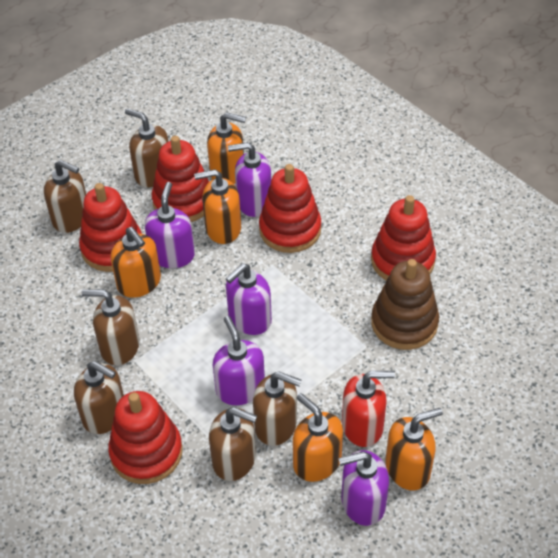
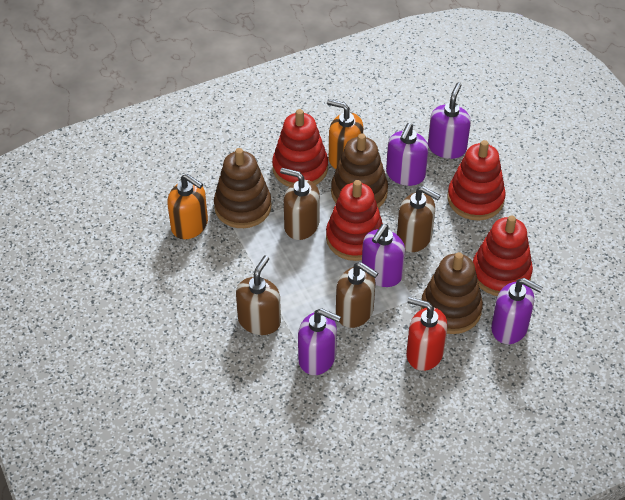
brown soap dispenser: [44,160,86,233] [74,361,124,434] [82,290,140,365] [125,108,169,187] [209,407,257,481] [253,371,301,446] = 6 -> [236,255,281,335] [280,168,320,240] [336,262,378,328] [397,186,441,252] = 4
brown stacking toy: [371,259,439,350] = 1 -> [214,148,271,228] [331,133,388,208] [421,252,483,334] = 3
orange soap dispenser: [111,227,161,298] [194,169,241,244] [207,112,246,184] [293,393,343,482] [386,408,443,490] = 5 -> [167,174,208,239] [327,99,363,169] = 2
red stacking toy: [79,183,142,272] [108,391,183,484] [152,136,209,222] [259,164,321,253] [371,195,436,281] = 5 -> [272,109,328,187] [326,180,383,261] [447,140,506,220] [473,215,533,296] = 4

